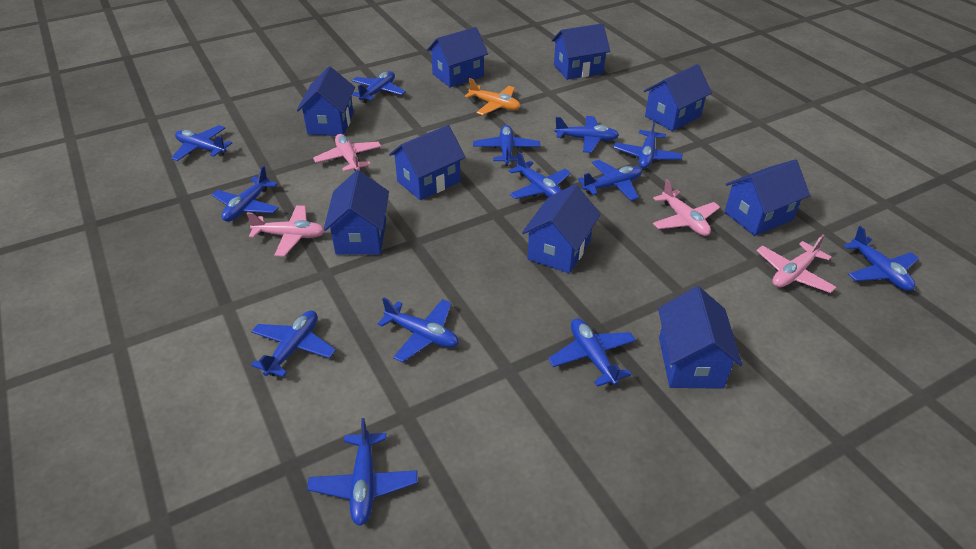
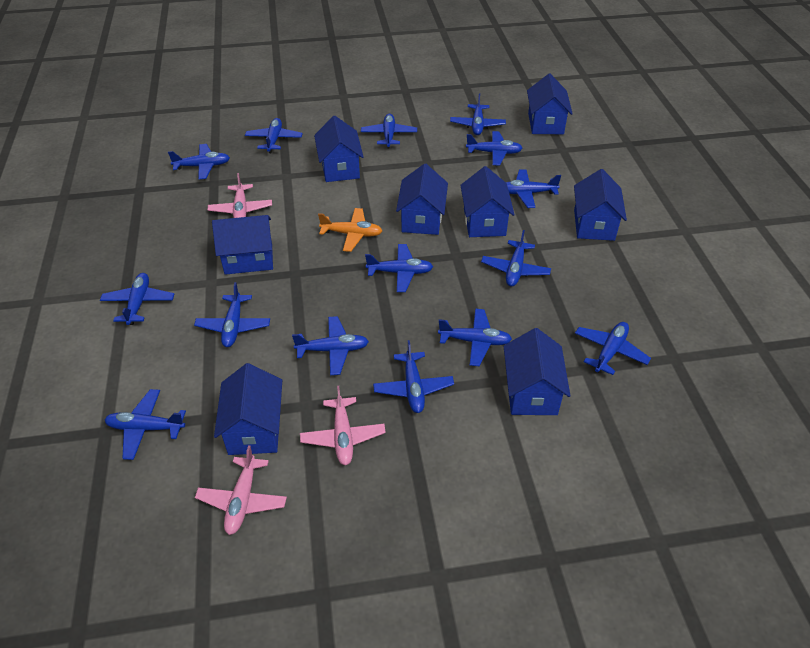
blue house: [297,67,355,136] [323,170,389,255] [389,125,465,200] [427,27,488,87] [522,184,601,274] [552,23,610,80] [644,64,712,131] [658,286,742,389] [724,159,810,236] = 9 -> [212,215,273,275] [214,363,282,455] [314,116,364,182] [396,164,448,235] [460,166,515,237] [504,328,571,415] [527,74,573,134] [574,169,627,241] = 8
blue plane: [171,125,232,161] [212,166,279,222] [251,310,336,377] [307,418,418,526] [352,71,406,103] [377,297,459,362] [473,125,540,166] [509,152,571,199] [548,318,636,387] [555,116,619,153] [578,160,642,201] [613,119,683,169] [843,226,919,291] = 13 -> [100,273,174,325] [105,389,186,460] [168,144,230,179] [194,282,270,347] [245,118,303,153] [292,316,369,375] [361,114,417,149] [365,244,433,292] [373,340,454,413] [438,309,512,366] [450,93,506,135] [466,131,522,166] [481,230,551,287] [506,169,561,208] [575,322,651,375] = 15
pink plane: [247,205,325,257] [313,134,381,172] [653,179,720,236] [756,235,836,293] = 4 -> [195,445,287,535] [208,173,272,218] [300,386,386,465] = 3

